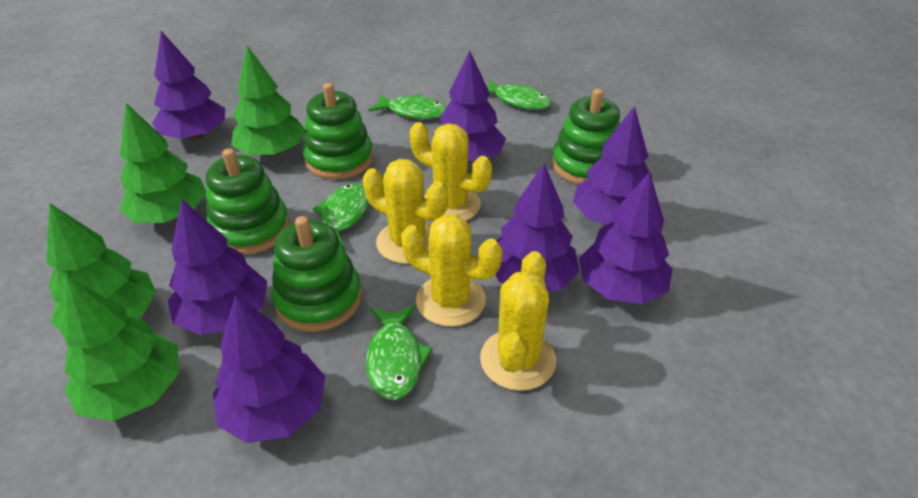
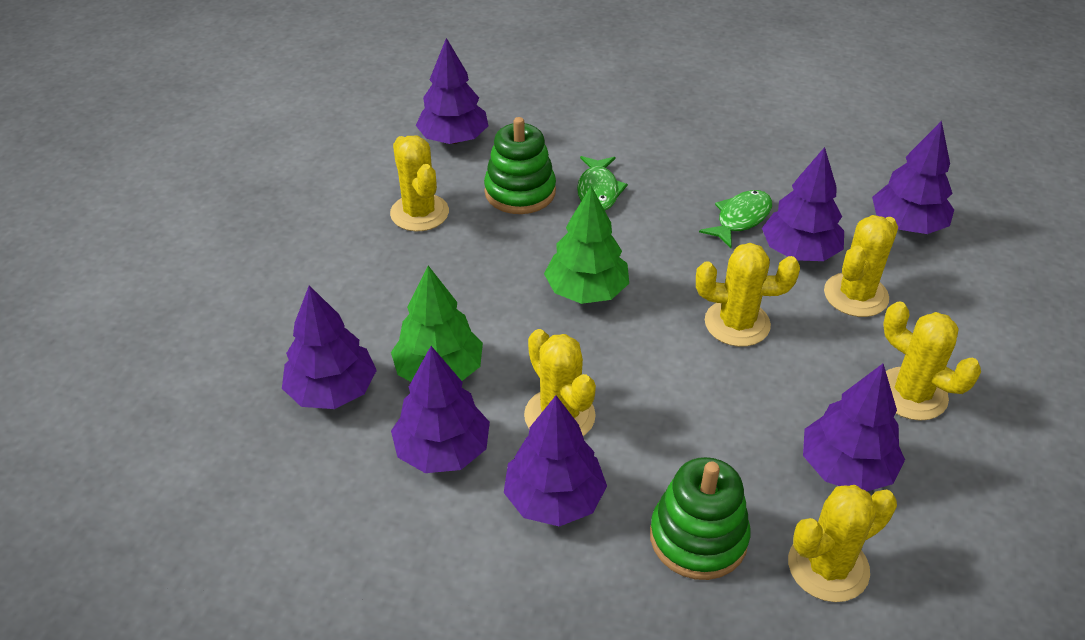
green fish: [313,183,369,248] [366,305,433,400] [368,94,446,119] [487,79,551,110] = 4 -> [577,156,628,211] [699,190,772,248] = 2
green stacking toy: [206,148,289,255] [271,216,362,332] [303,83,373,180] [552,88,620,184] = 4 -> [484,117,556,214] [650,457,750,580] = 2
green tree: [47,203,156,332] [61,275,179,421] [119,103,206,223] [231,46,305,157] = 4 -> [391,266,483,382] [544,186,629,304] = 2
yellow cactus: [363,159,448,264] [401,214,503,327] [410,122,492,221] [480,251,556,391] = 4 -> [390,136,449,232] [524,329,596,436] [696,243,800,347] [788,485,897,602] [824,215,898,317] [883,301,981,421] = 6

